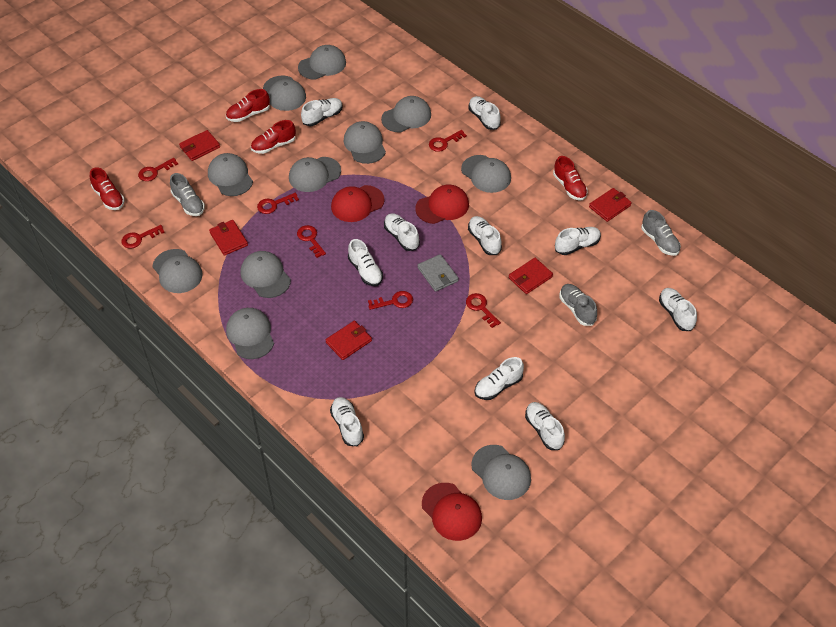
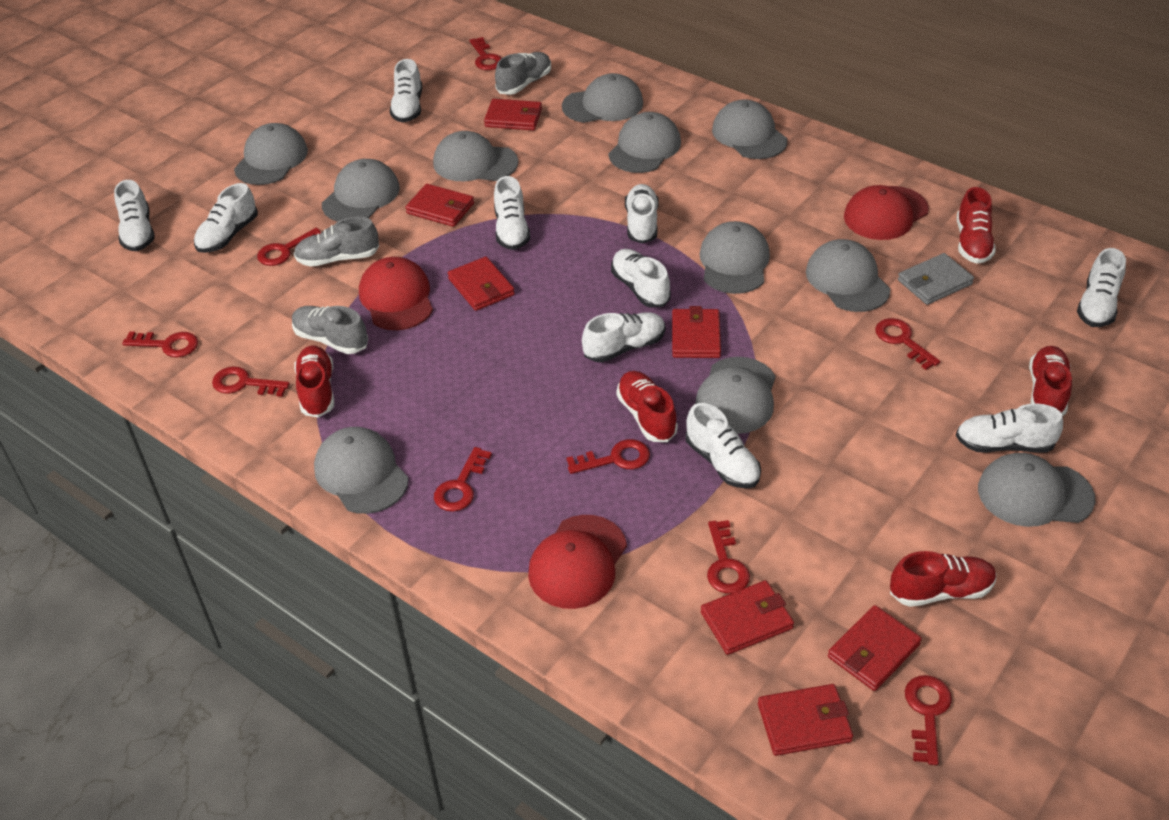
red key: [121,225,165,249] [138,158,178,181] [257,193,299,214] [297,225,326,258] [368,291,413,310] [429,130,467,152] [466,293,501,328] = 7 -> [122,331,198,357] [212,366,290,397] [257,228,321,266] [434,447,492,512] [469,37,502,70] [566,439,650,474] [707,520,750,594] [875,318,940,370] [905,675,952,765] = 9
red shoe: [90,167,125,210] [226,89,270,122] [251,120,296,154] [553,156,588,200] = 4 -> [294,346,334,418] [616,371,678,442] [890,551,996,607] [957,187,996,264] [1029,346,1072,417] = 5
red wallet: [179,130,220,161] [209,220,248,256] [326,320,372,360] [509,258,553,294] [589,188,632,222] = 5 -> [406,184,474,227] [448,257,515,311] [484,99,542,130] [672,306,721,358] [701,580,794,655] [758,684,853,756] [828,605,922,691] = 7

